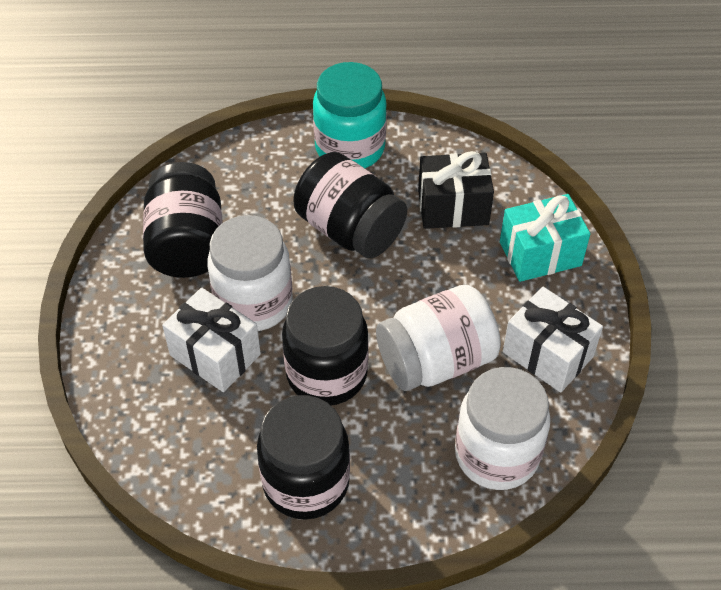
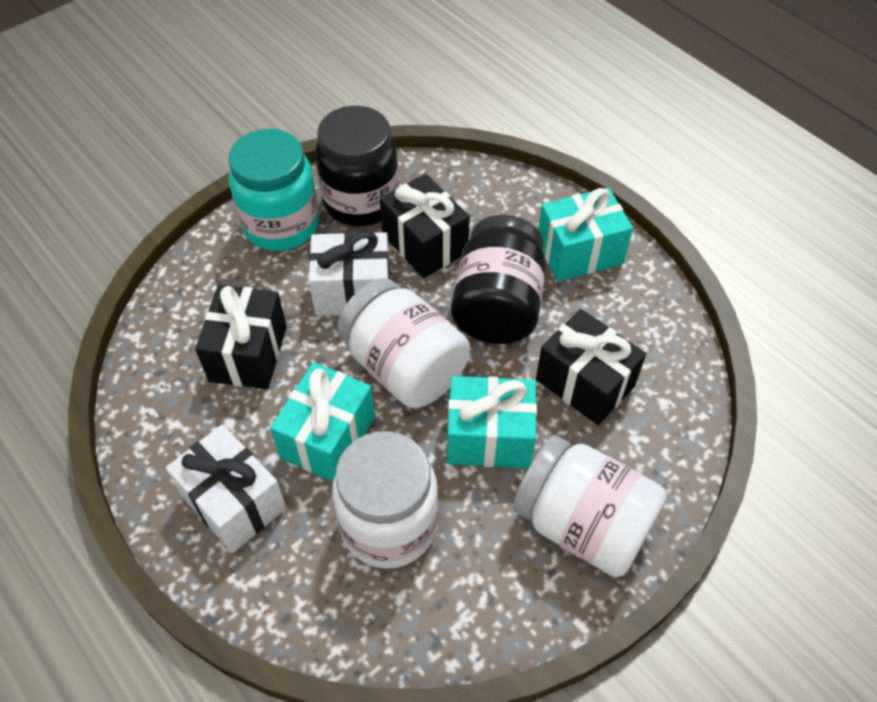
black gift: [418,151,494,229] = 1 -> [195,285,287,389] [380,174,470,278] [536,309,646,425] = 3
black jar: [143,162,223,278] [257,395,350,520] [282,286,369,405] [294,152,407,258] = 4 -> [315,106,399,226] [451,215,546,344] = 2
turquoise gift: [500,194,590,282] = 1 -> [270,362,375,482] [447,376,537,468] [538,188,633,281] = 3

